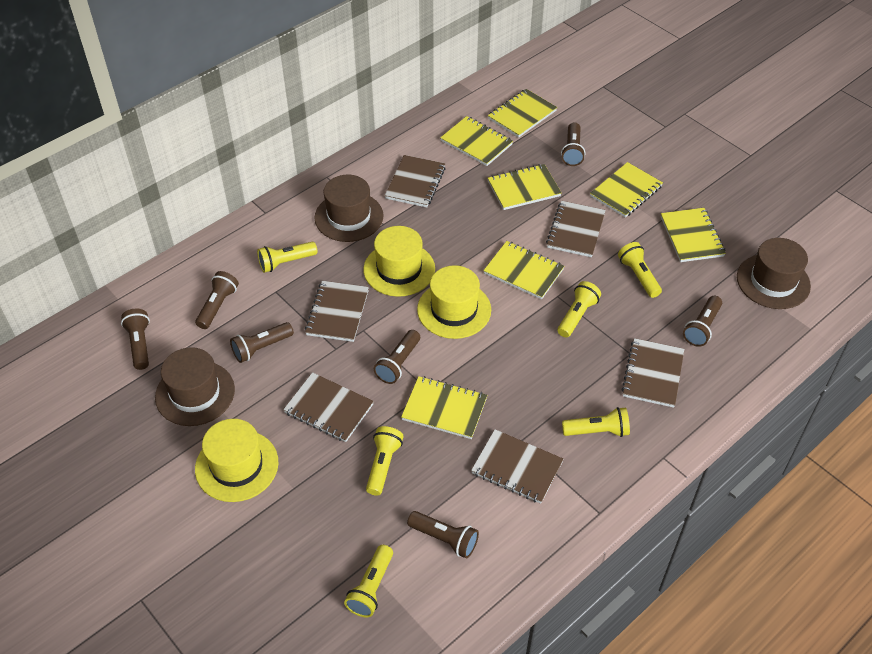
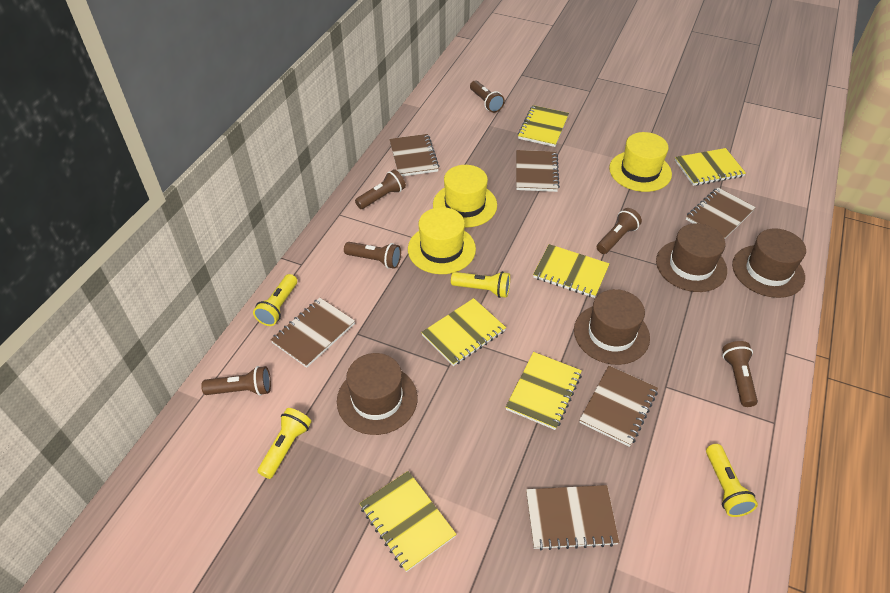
brown flashlight: [121,309,150,370] [195,271,239,329] [230,322,294,363] [374,330,420,384] [407,511,479,558] [561,122,585,166] [683,296,722,347] = 7 -> [201,366,271,396] [344,242,401,269] [355,169,406,209] [470,80,505,113] [597,208,642,254] [722,341,758,407] = 6
brown hat: [155,347,235,426] [314,175,384,242] [737,238,811,309] = 3 -> [337,353,418,435] [574,289,650,365] [656,223,727,292] [732,228,806,298] = 4
yellow flashlight: [257,242,317,273] [344,545,393,617] [366,426,403,496] [557,281,601,338] [562,407,630,437] [618,242,662,298] = 6 -> [253,274,297,326] [257,408,311,479] [451,271,510,298] [706,444,758,517] = 4
yellow notebook: [401,376,487,439] [440,116,513,166] [483,241,564,299] [488,89,557,138] [488,164,561,210] [590,162,663,218] [661,208,726,262] = 7 -> [359,471,457,572] [421,298,506,366] [506,352,582,430] [518,105,569,147] [533,244,610,298] [675,148,746,186] = 6

